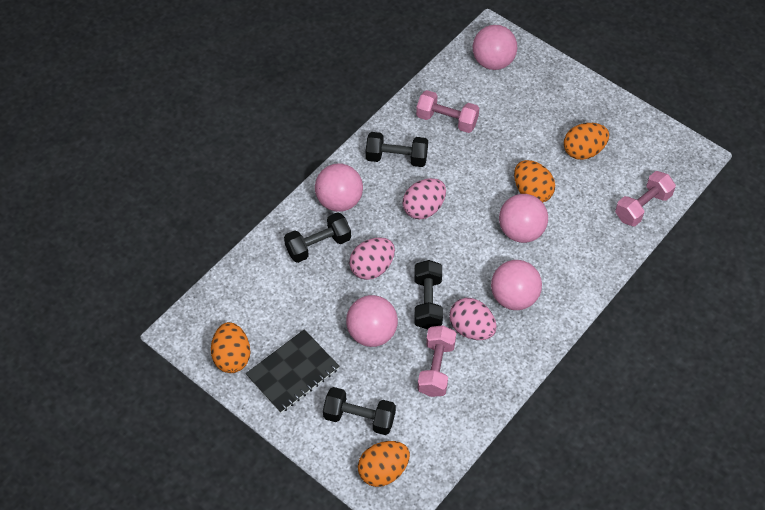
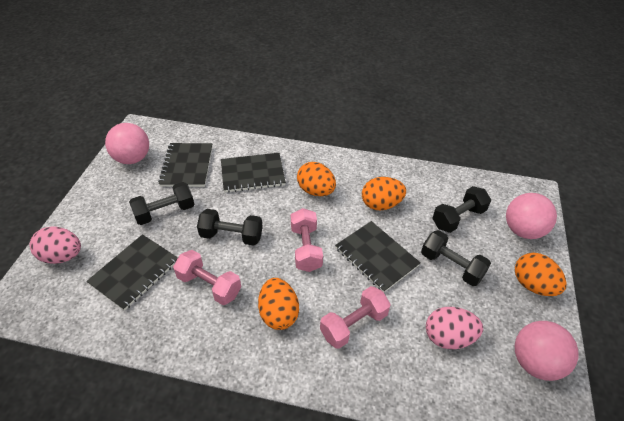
black notebook: [246,329,340,413] = 1 -> [87,234,178,311] [158,143,212,187] [221,153,286,192] [335,221,421,292] = 4
pink ball: [315,164,363,212] [346,295,398,347] [473,25,517,70] [491,260,542,310] [499,194,548,243] = 5 -> [105,123,149,164] [506,193,557,239] [515,321,579,381] = 3
pink egg: [349,237,395,280] [403,178,446,219] [449,298,497,340] = 3 -> [29,226,81,264] [426,307,483,349] = 2

